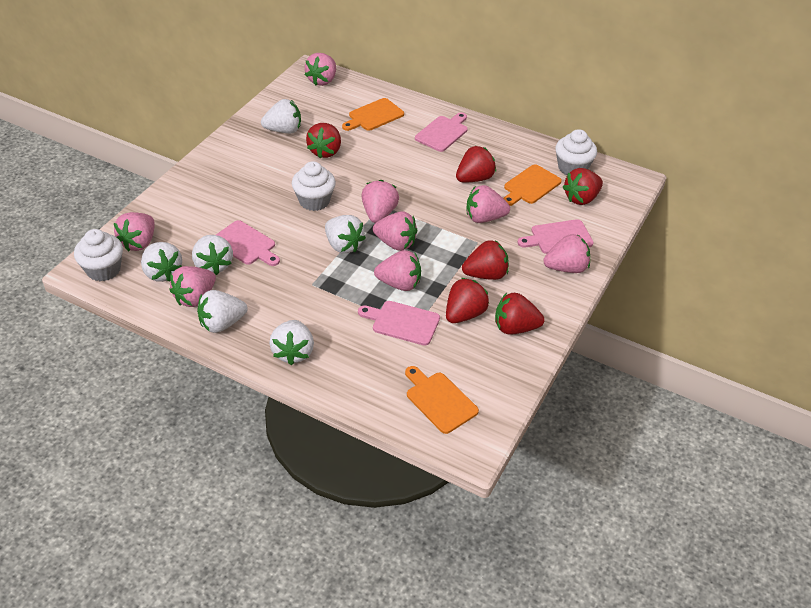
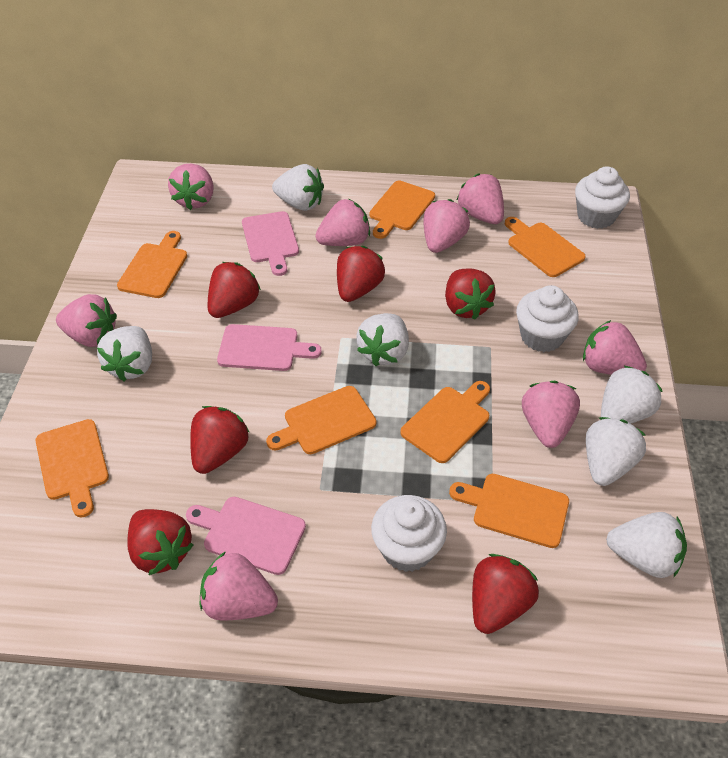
orange cutting board: [342,98,404,131] [405,366,479,434] [503,164,562,206] = 3 -> [36,419,109,518] [117,231,187,298] [266,386,376,454] [369,181,435,239] [400,381,490,463] [449,474,569,548] [505,217,586,277] = 7
pink cutting board: [216,220,280,266] [358,301,440,346] [415,112,468,152] [517,219,594,254] = 4 -> [186,497,306,575] [217,324,322,371] [242,211,299,276] = 3

